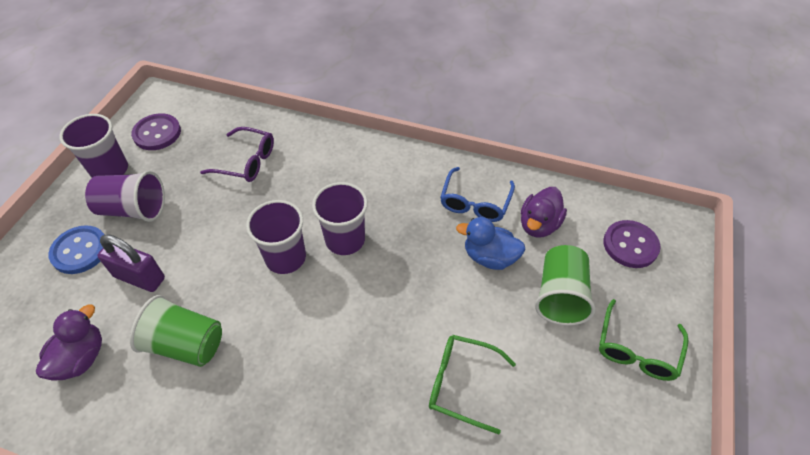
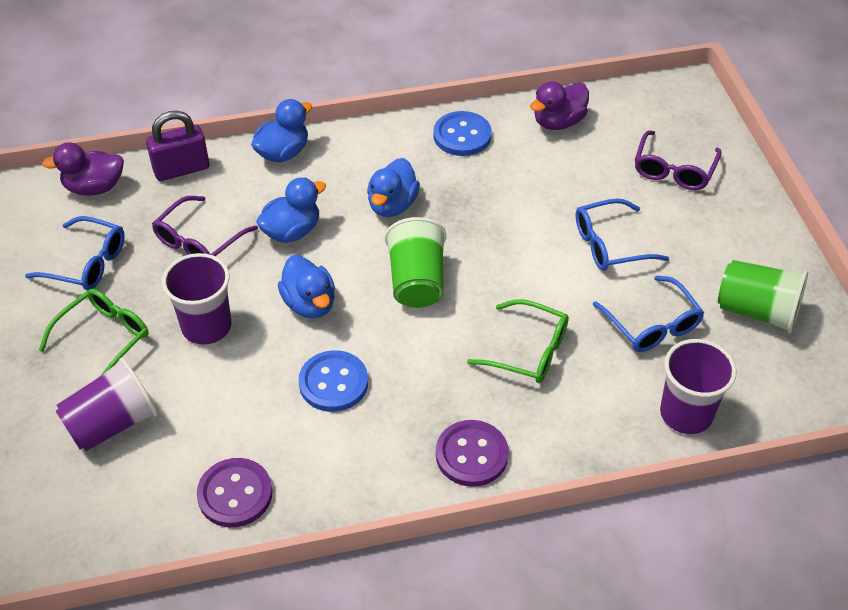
blue button: [49,225,104,274] = 1 -> [298,350,368,412] [433,111,492,156] = 2
blue duck: [456,217,526,270] = 1 -> [251,99,312,162] [256,178,326,243] [278,255,335,318] [367,158,420,217] = 4
blue glasses: [440,167,515,222] = 1 -> [25,216,125,291] [576,198,669,271] [593,276,704,352] = 3
purple cup: [59,114,128,178] [85,171,165,222] [246,200,306,274] [312,182,368,255] = 4 -> [56,358,158,451] [162,253,231,345] [660,339,737,434] = 3
purple glasses: [200,127,274,182] = 1 -> [152,196,258,256] [635,130,722,190] = 2

